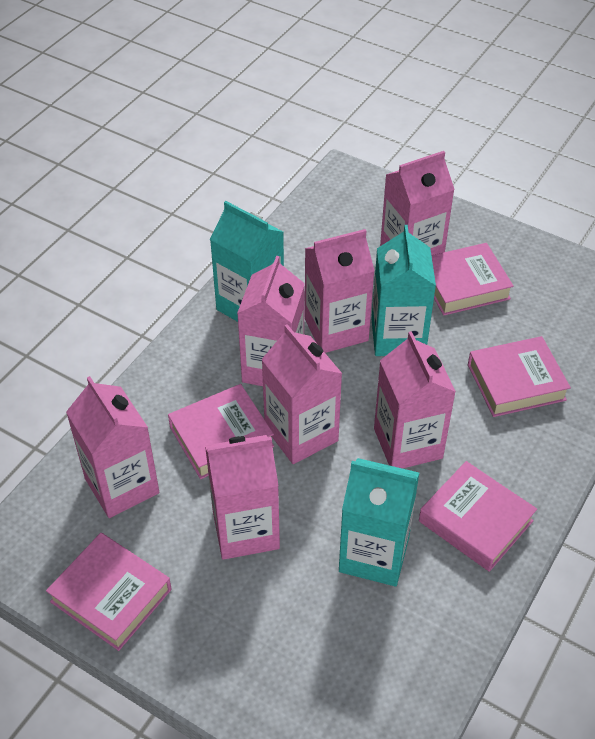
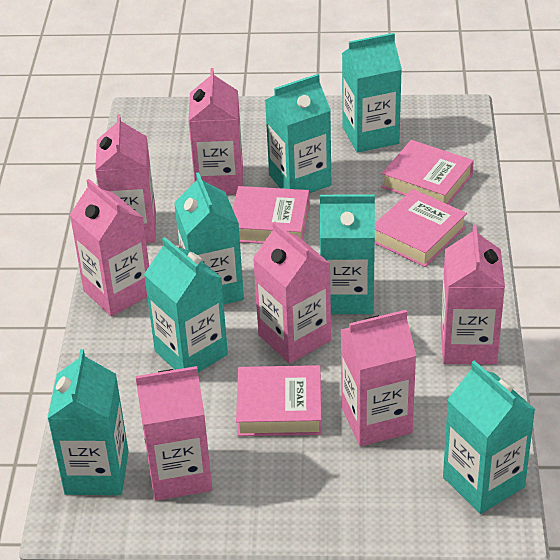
pink book: [46,533,172,651] [168,384,274,479] [419,461,537,572] [431,243,514,316] [468,336,571,417] = 5 -> [233,186,310,244] [236,365,322,436] [375,189,467,267] [382,140,474,205] = 4
turquoise carton: [210,201,284,322] [339,458,419,586] [372,225,436,356] = 3 -> [47,349,129,495] [144,237,228,372] [174,172,244,304] [265,74,331,193] [320,194,375,314] [342,33,402,153] [443,360,536,514] = 7

